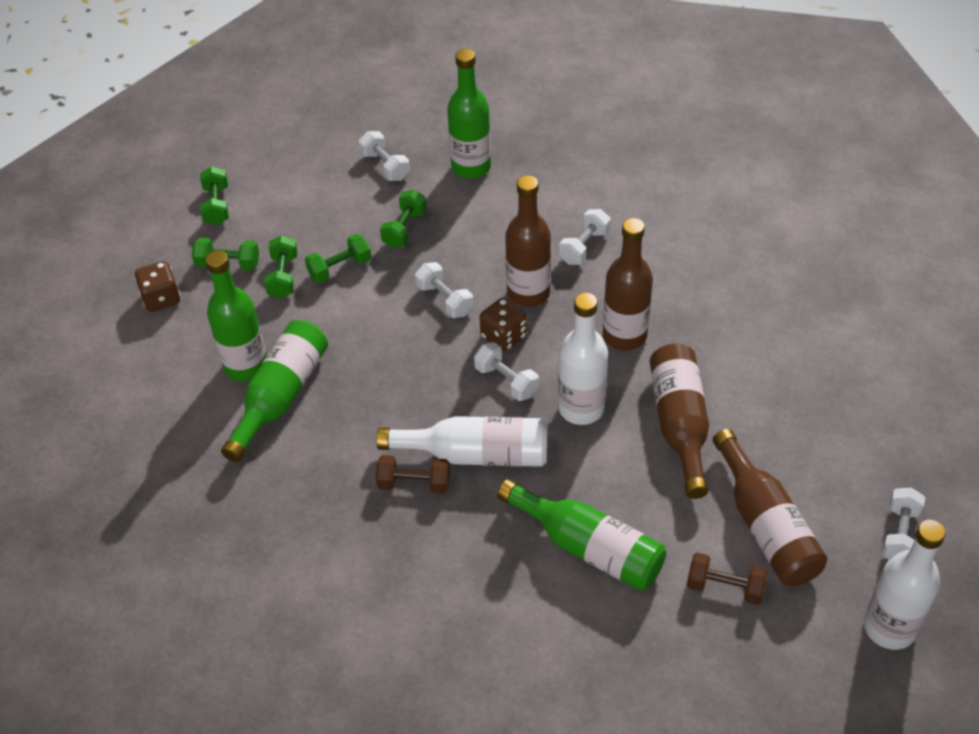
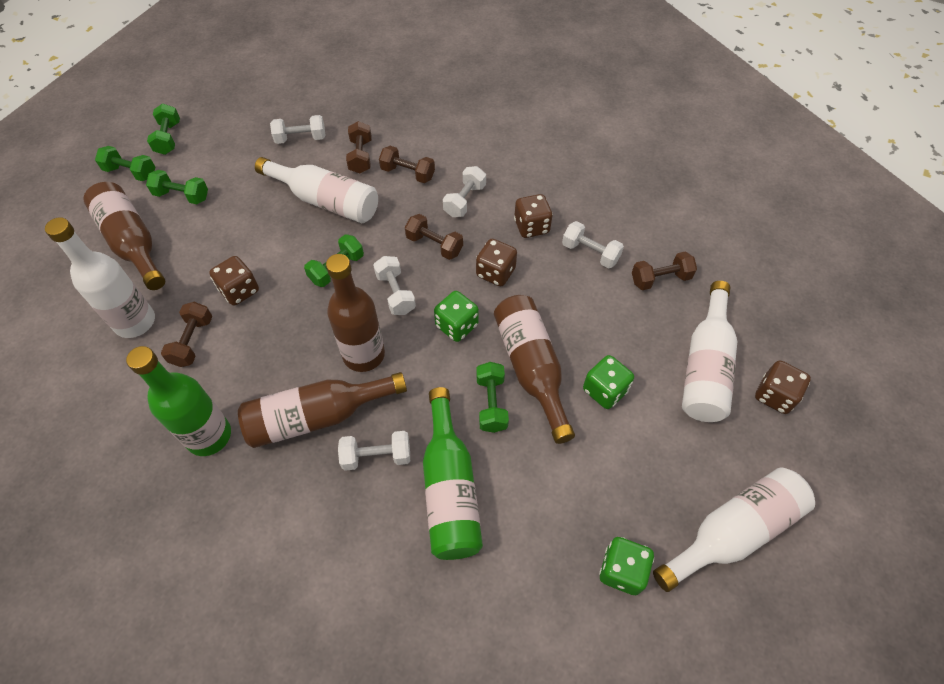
brown dice: [135,261,180,312] [480,298,527,352] = 2 -> [209,256,259,305] [476,239,517,286] [514,194,553,238] [755,360,811,414] = 4
brown dumbbell: [376,455,450,494] [687,553,768,605] = 2 -> [161,302,212,367] [346,121,372,173] [379,146,435,183] [405,214,463,260] [632,251,697,290] = 5
green bottle: [205,250,267,381] [221,320,328,462] [447,49,491,179] [497,479,666,591] = 4 -> [126,346,231,456] [423,387,483,560] = 2
green dice: none = 0 -> [434,291,479,342] [583,355,634,409] [599,537,654,595] = 3
white bottle: [376,416,548,467] [558,293,608,425] [864,520,946,650] = 3 -> [45,217,155,338] [255,157,378,223] [653,467,815,592] [682,281,737,422] = 4

